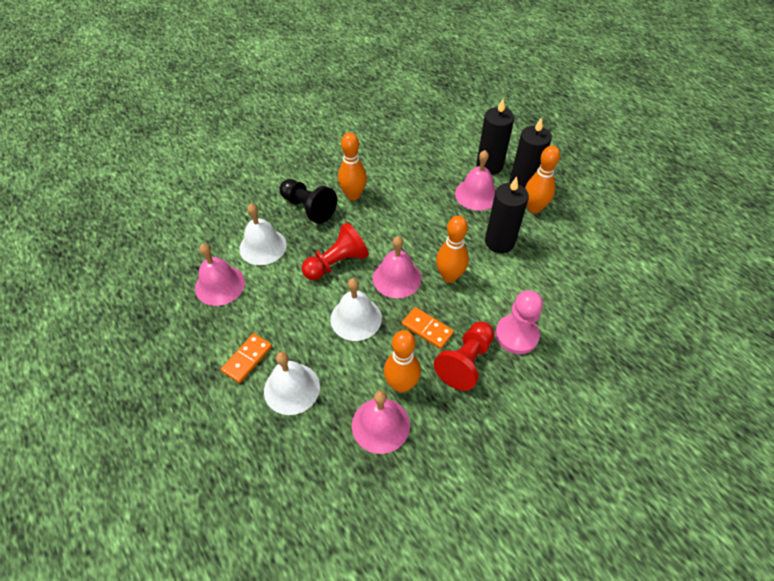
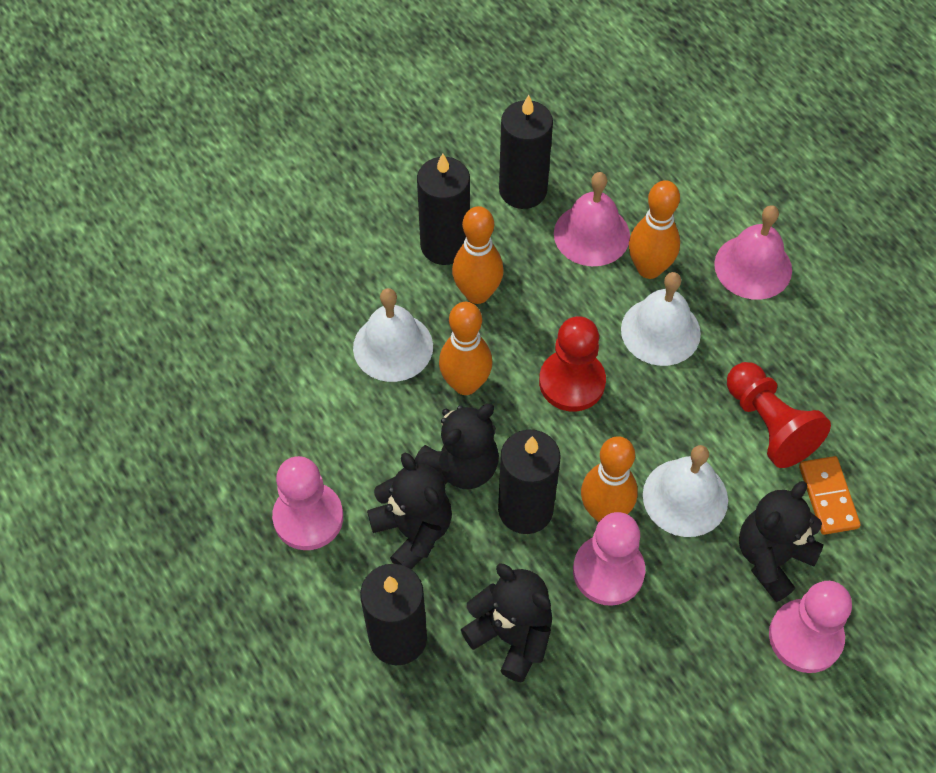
black candle: [476,99,514,175] [485,177,529,253] [509,117,552,188] = 3 -> [360,564,427,665] [417,153,470,265] [498,429,561,534] [499,95,553,209] = 4
black pawn: [280,179,337,224] = 1 -> none = 0
black teddy bear: none = 0 -> [367,453,452,570] [414,404,499,489] [461,564,552,683] [739,481,824,602] = 4
orange domino: [221,333,272,383] [402,307,454,349] = 2 -> [799,456,861,535] = 1
pink bell: [195,244,245,306] [352,391,410,454] [373,236,422,298] [455,150,496,211] = 4 -> [554,172,630,266] [714,205,792,300] = 2
pink pawn: [495,290,543,354] = 1 -> [272,456,343,550] [573,512,645,606] [769,581,852,673] = 3

